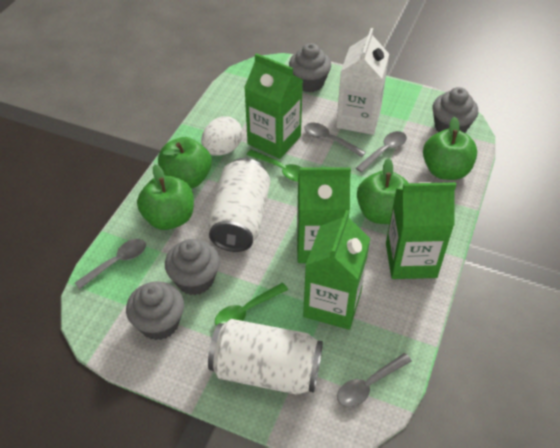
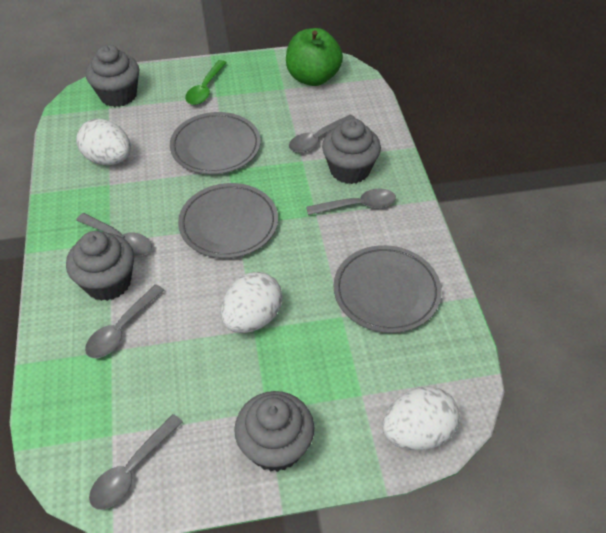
green apple: [137,164,194,230] [158,137,212,189] [357,158,408,224] [423,117,477,180] = 4 -> [286,28,343,86] = 1
green carton: [244,53,303,159] [297,168,351,263] [303,210,370,330] [386,182,456,279] = 4 -> none = 0
green spoon: [215,283,288,326] [247,149,302,182] = 2 -> [185,60,227,105] = 1
grey plate: none = 0 -> [170,112,261,174] [178,183,278,258] [334,245,442,333] = 3
grey spoon: [75,239,146,289] [305,123,366,157] [337,353,412,407] [356,131,407,173] = 4 -> [76,213,152,256] [85,284,164,358] [89,414,183,510] [289,114,355,153] [306,188,396,215] = 5
white can: [208,158,270,252] [208,319,323,395] = 2 -> none = 0
white carton: [336,28,389,135] = 1 -> none = 0
white egg: [201,116,243,156] = 1 -> [76,119,131,165] [221,272,283,333] [382,387,460,450] = 3

